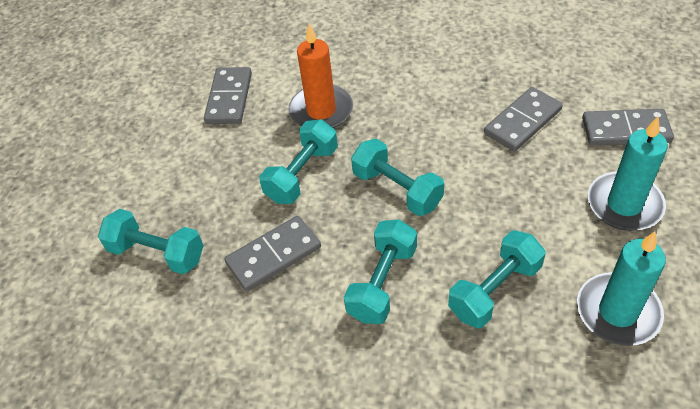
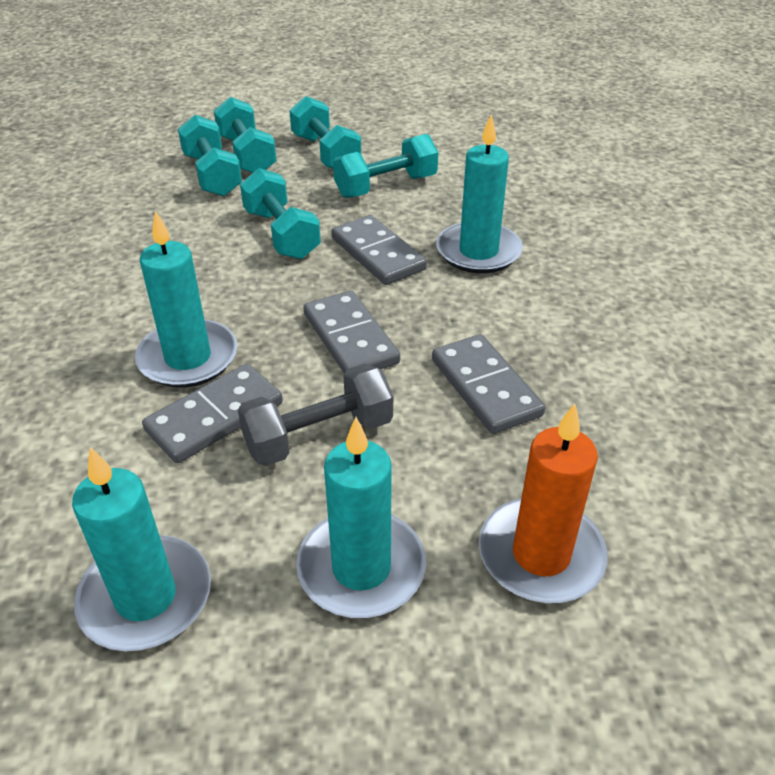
grey dumbbell: none = 0 -> [238,363,393,466] = 1
turquoise candle: [577,231,666,346] [588,116,668,231] = 2 -> [72,447,211,651] [135,211,237,388] [296,417,426,618] [436,114,523,273] = 4

